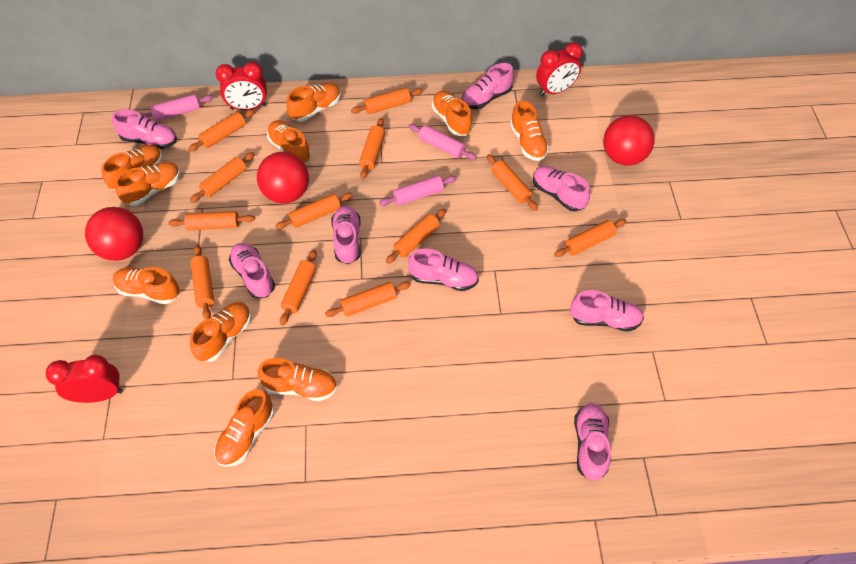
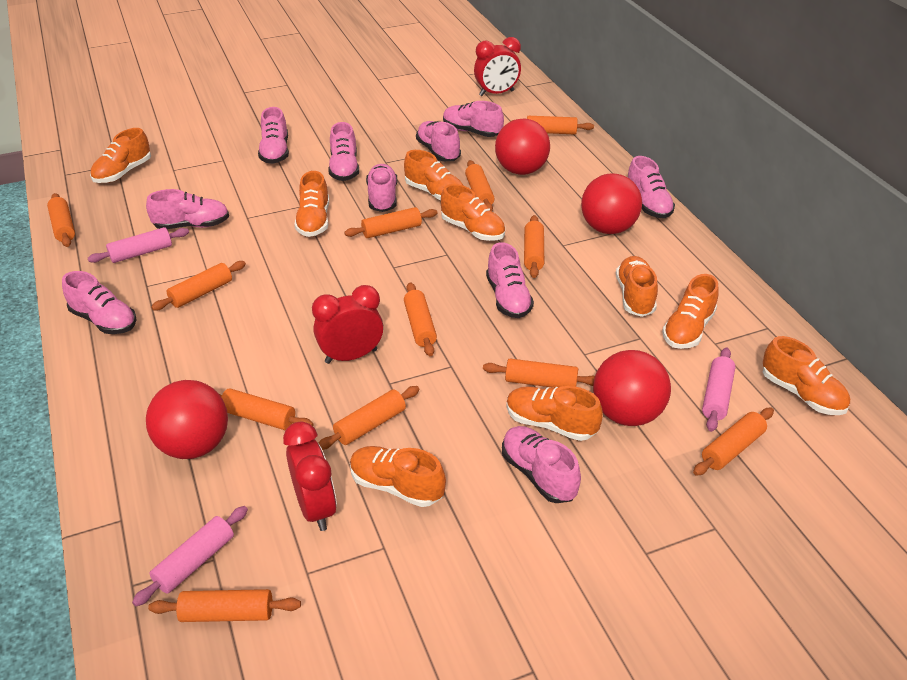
orange shoe: [102,145,163,190] [113,267,180,304] [115,162,180,206] [190,302,252,362] [214,389,274,467] [258,358,337,401] [267,120,311,164] [286,83,341,122] [432,90,473,136] [510,100,549,161] = 10 -> [90,128,151,183] [294,171,329,237] [350,446,446,507] [404,150,464,201] [441,184,505,241] [506,386,603,441] [616,256,658,317] [662,274,718,349] [763,336,850,415] = 9
pink shoe: [112,109,177,149] [229,243,275,299] [331,206,361,264] [408,248,479,291] [462,63,514,109] [533,166,590,211] [570,290,644,332] [574,403,611,481] = 8 -> [62,271,137,334] [146,189,229,229] [258,107,289,164] [328,122,359,181] [366,164,397,212] [416,121,461,161] [443,101,504,137] [486,242,534,318] [502,426,581,503] [628,156,675,218] = 10
red ball: [85,207,143,261] [257,152,309,204] [603,115,655,166] = 3 -> [146,380,228,459] [495,118,550,175] [581,173,642,234] [593,350,671,426] = 4

